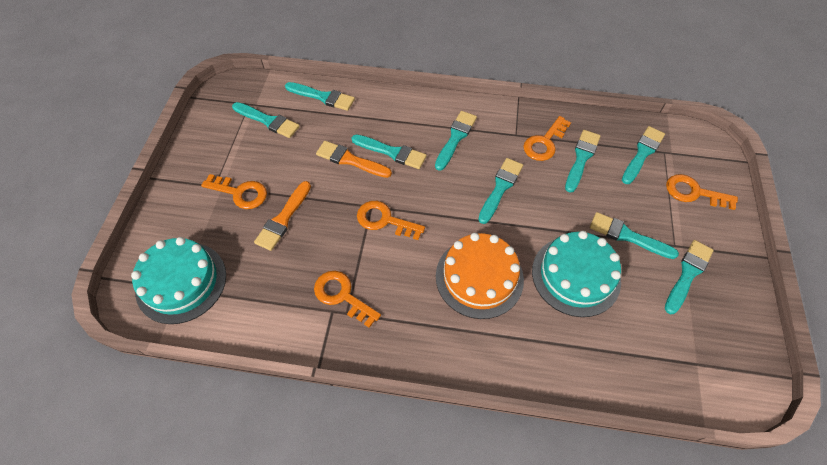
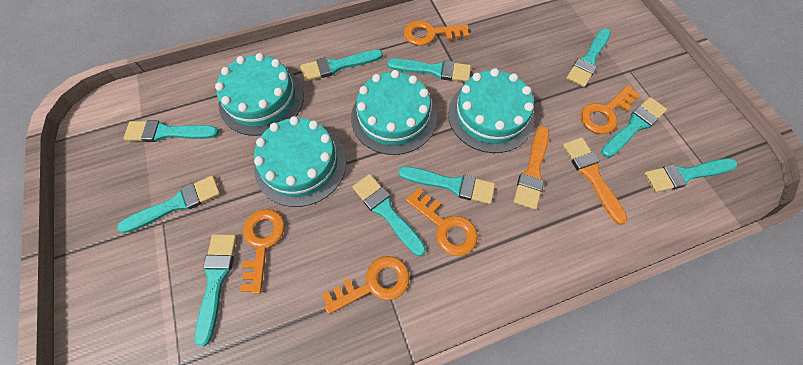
orange cake: [436,233,524,319] = 1 -> none = 0
turquoise brush: [232,102,300,138] [285,82,355,111] [352,135,427,169] [435,111,477,171] [478,158,523,224] [565,130,601,193] [590,212,679,259] [622,126,665,184] [665,240,714,314] = 9 -> [117,175,221,233] [123,120,219,142] [195,234,237,346] [300,50,383,81] [352,174,426,256] [387,59,471,82] [399,166,495,204] [566,29,611,87] [601,97,667,158] [644,158,737,193] = 10
turquoise cake: [131,237,226,324] [532,231,621,317] = 2 -> [215,53,304,136] [254,116,346,207] [351,70,437,155] [448,68,534,153] = 4

